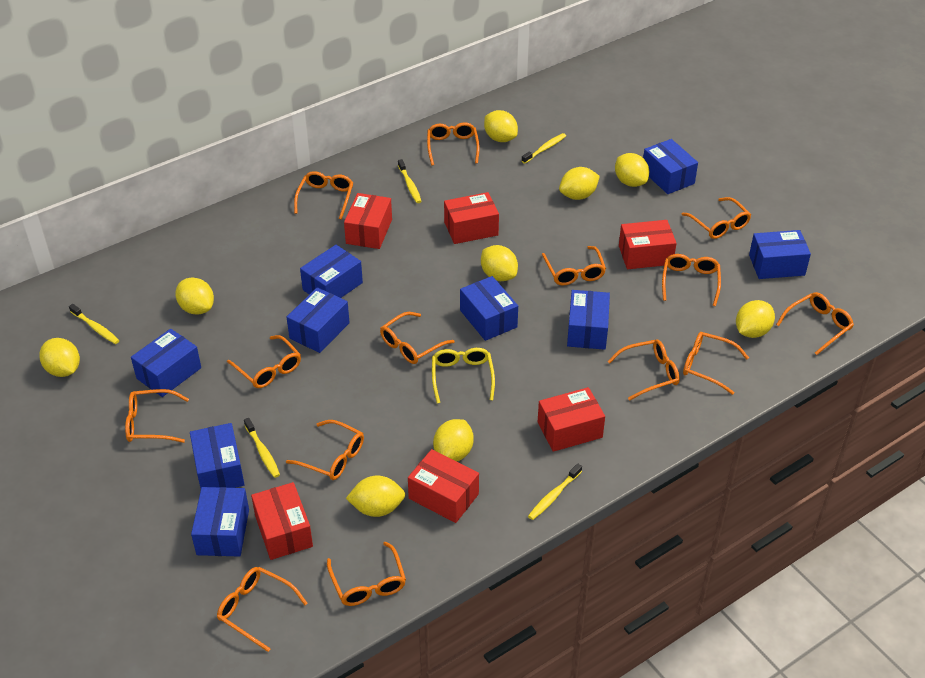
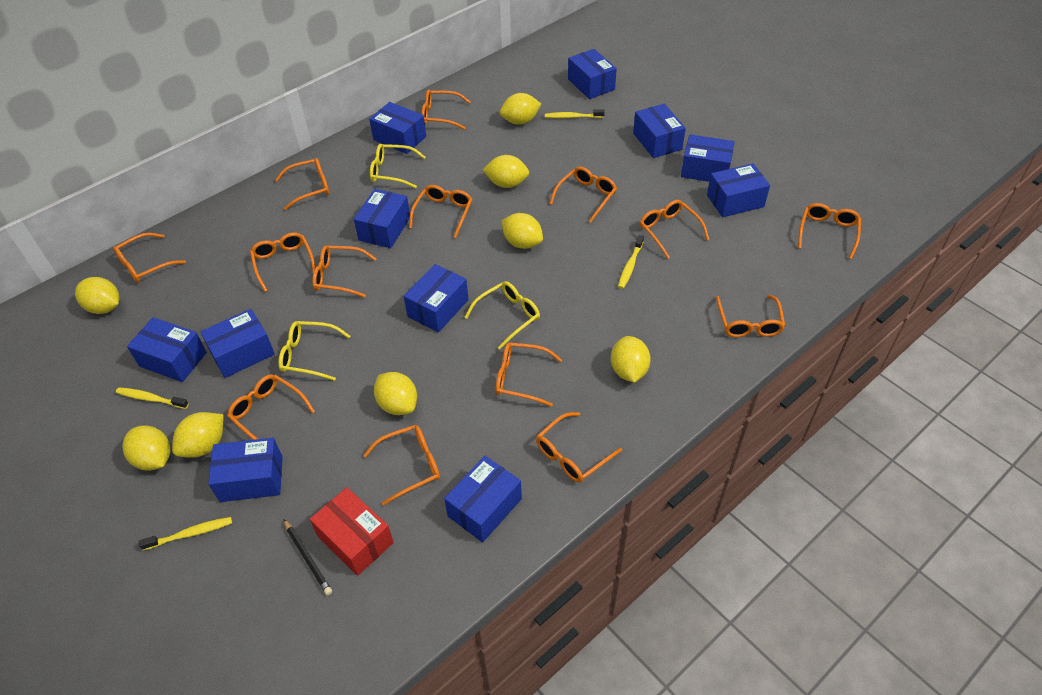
black pencil: none = 0 -> [284,519,332,595] = 1
blue box: [131,329,201,397] [190,423,245,488] [191,487,249,557] [287,287,350,353] [300,245,363,298] [460,276,518,341] [567,290,610,350] [643,139,698,194] [749,230,811,279] = 9 -> [127,317,207,382] [200,309,275,378] [208,438,283,502] [354,189,410,248] [369,102,426,154] [404,264,469,333] [444,456,522,543] [568,49,617,99] [633,104,686,158] [681,134,735,182] [707,163,770,217] = 11
red box: [251,482,313,560] [344,193,392,249] [408,449,479,523] [444,192,499,244] [538,387,605,452] [619,220,677,269] = 6 -> [310,487,394,576] = 1
yellow glasses: [432,348,495,404] = 1 -> [278,321,350,381] [370,144,426,188] [464,281,540,350] = 3
yellow lemon: [39,338,80,377] [175,278,214,315] [346,476,405,517] [433,419,474,461] [481,245,518,281] [484,110,518,142] [559,167,600,200] [615,153,649,187] [736,300,775,338] = 9 -> [75,277,119,314] [122,425,170,471] [172,412,223,458] [374,372,417,415] [483,155,529,188] [500,93,541,124] [501,213,543,249] [611,336,651,383] = 8
yellow toothbrush: [69,304,119,344] [244,418,280,478] [398,159,422,203] [522,133,566,164] [528,463,582,520] = 5 -> [116,387,189,409] [139,517,232,550] [545,109,605,118] [618,235,644,289] = 4

